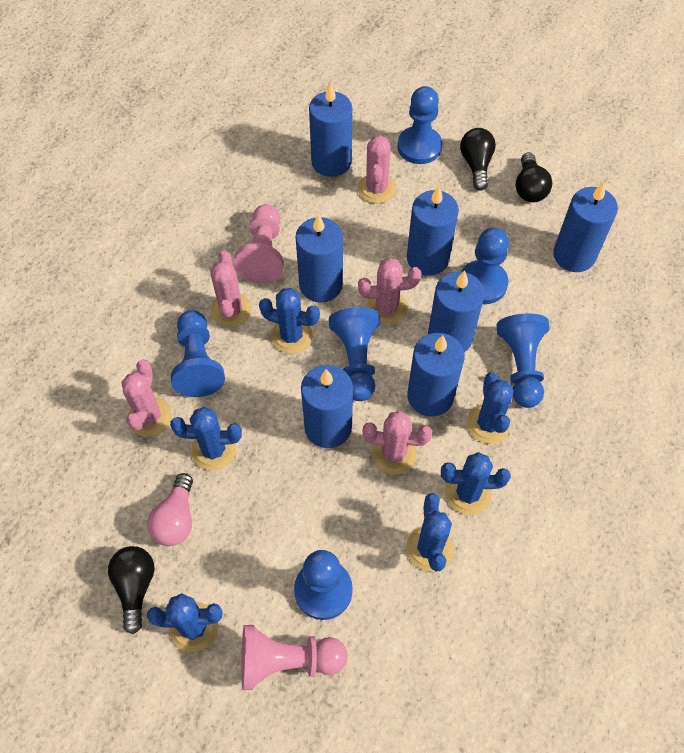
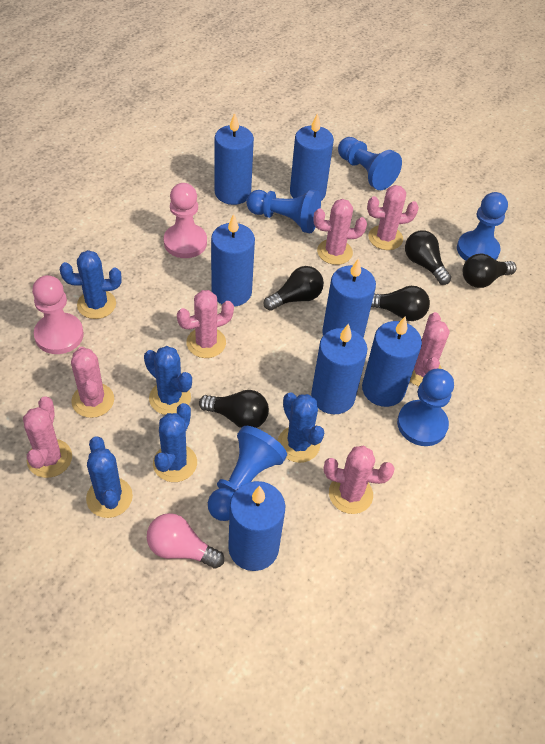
black light bulb: [108,546,155,634] [460,128,496,191] [516,152,552,202] = 3 -> [199,390,269,428] [264,266,324,311] [371,286,430,321] [405,230,451,285] [463,254,517,288] = 5
blue cactus: [147,593,223,652] [170,407,242,471] [259,288,320,354] [406,493,454,572] [441,452,511,515] [467,372,514,444] = 6 -> [60,250,121,319] [86,436,133,518] [144,346,192,415] [153,403,197,482] [278,392,324,463] = 5
blue pawn: [171,310,225,397] [294,550,353,620] [329,307,380,401] [398,86,442,164] [461,228,509,304] [497,313,549,408] = 6 -> [208,426,287,521] [246,189,321,233] [338,137,402,190] [397,369,454,446] [457,192,508,261] = 5
pink cactus: [121,360,172,437] [210,251,252,327] [358,135,396,204] [358,258,421,325] [362,411,432,474] = 5 -> [23,396,72,478] [71,347,114,418] [177,290,234,358] [314,199,367,265] [323,445,394,514] [367,185,419,250] [410,312,450,386] = 7

